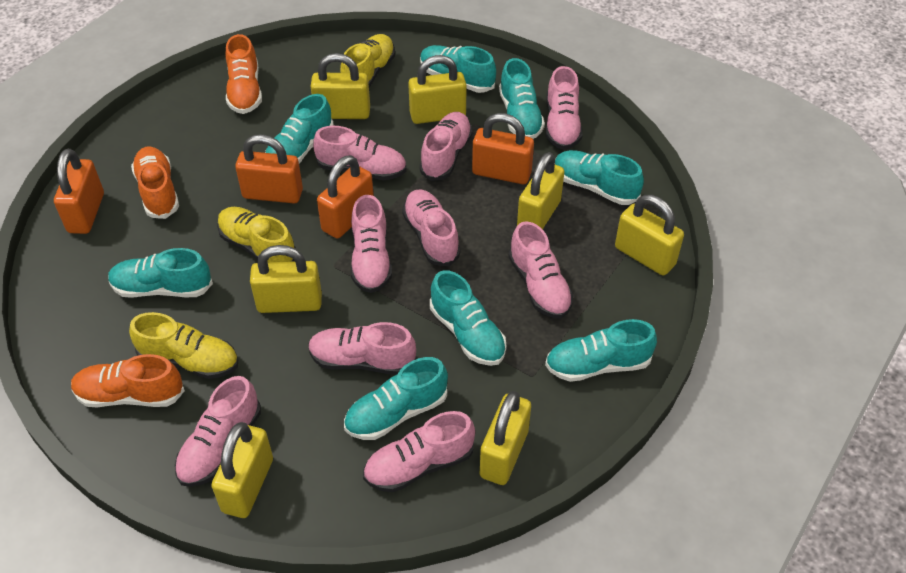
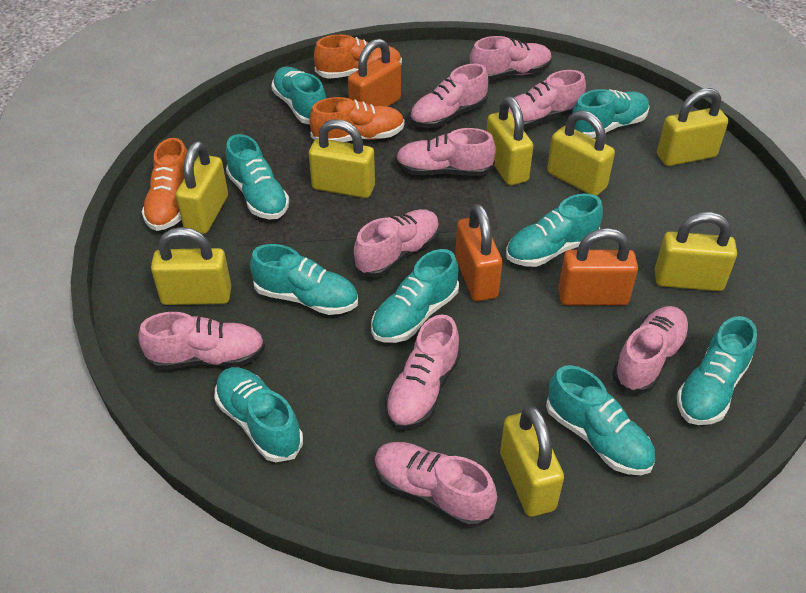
orange padlock: [54,149,104,234] [235,134,303,203] [317,155,374,239] [472,113,534,184] = 4 -> [348,39,401,107] [455,204,502,301] [558,228,638,305] = 3
turquoise shoe: [108,248,213,298] [265,94,334,164] [344,357,448,440] [420,45,496,93] [430,270,507,366] [499,58,545,139] [545,319,657,382] [555,150,644,205] = 8 -> [215,367,303,462] [226,134,289,219] [250,244,358,315] [271,66,326,124] [371,249,459,343] [506,194,603,267] [546,365,655,475] [572,89,650,138] [677,316,757,425] = 9
yellow padlock: [211,422,273,518] [250,245,322,313] [311,53,370,119] [408,55,467,124] [480,391,531,485] [517,152,565,229] [615,195,684,276] = 7 -> [151,227,231,305] [176,141,228,234] [309,119,375,198] [486,97,533,185] [500,406,564,517] [547,110,615,196] [655,212,737,291] [657,88,728,166] = 8
yellow shoe: [129,312,238,379] [217,207,296,263] [340,34,395,87] = 3 -> none = 0

